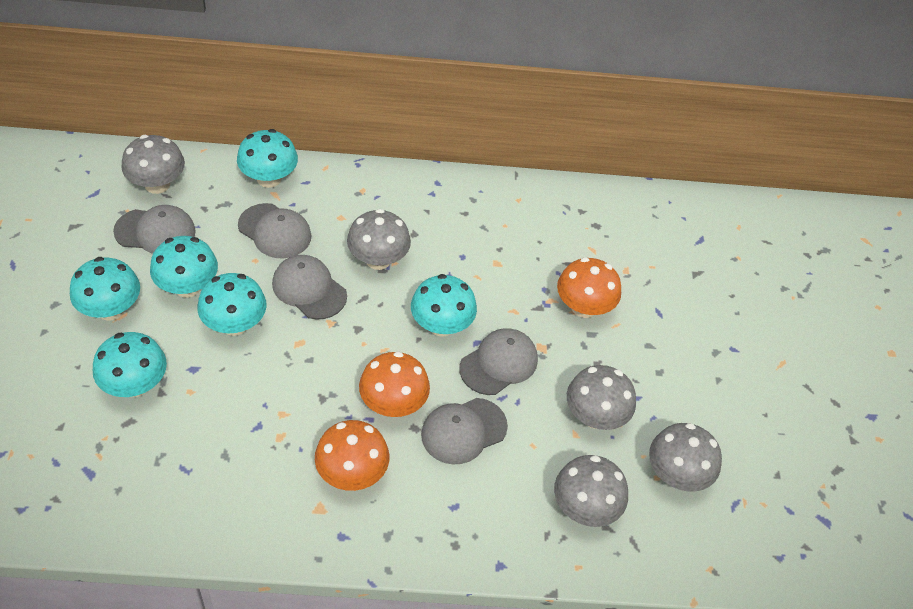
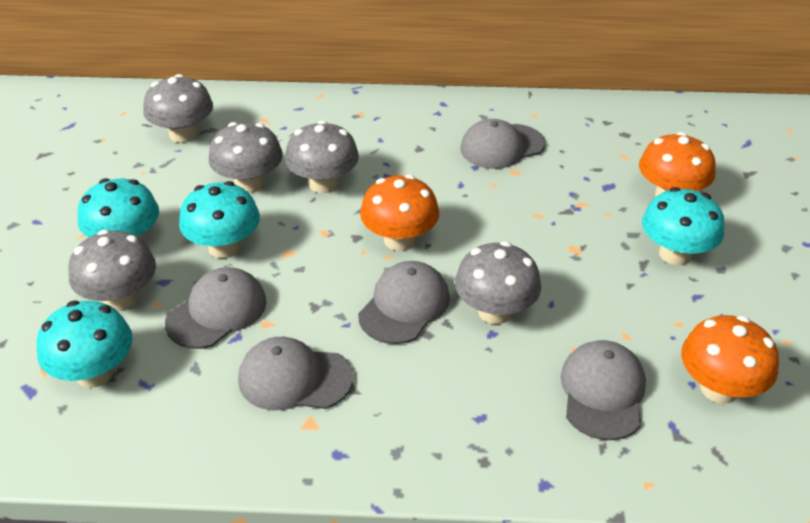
turquoise mushroom: [70,257,140,321] [93,332,167,397] [150,236,218,298] [197,273,266,336] [237,129,298,188] [411,274,477,337] = 6 -> [37,300,133,388] [78,178,159,241] [179,181,260,258] [642,187,724,265] = 4

